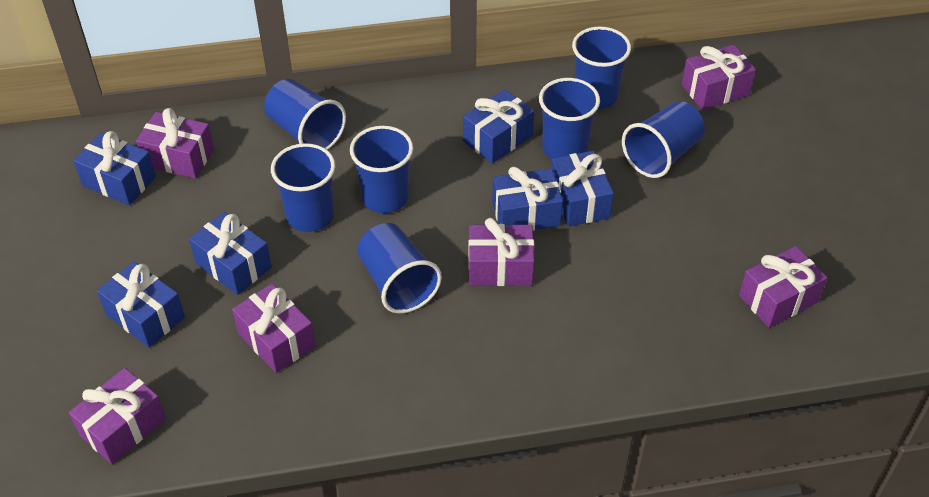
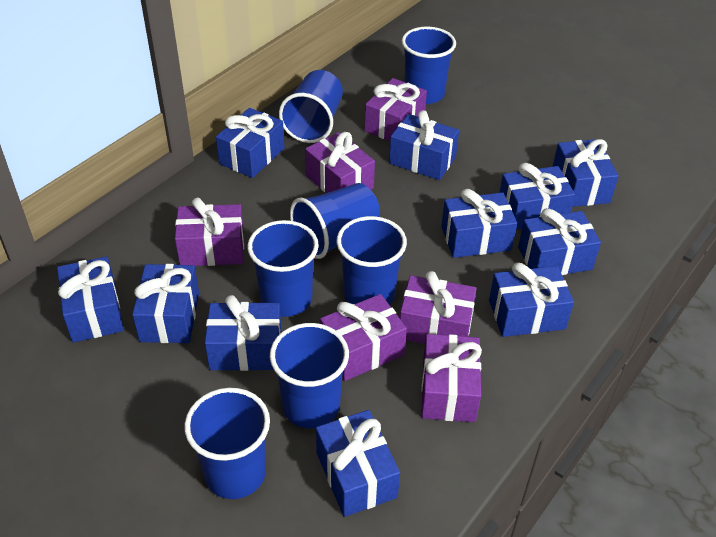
blue gift: [73,131,156,205] [97,261,185,347] [189,212,272,295] [463,89,534,163] [492,167,563,231] [551,151,614,227] = 6 -> [57,257,123,342] [132,264,199,343] [205,295,282,371] [216,108,285,178] [316,410,400,517] [389,110,459,180] [441,189,517,258] [489,262,574,337] [499,163,575,230] [518,208,601,275] [553,139,619,207] = 11

